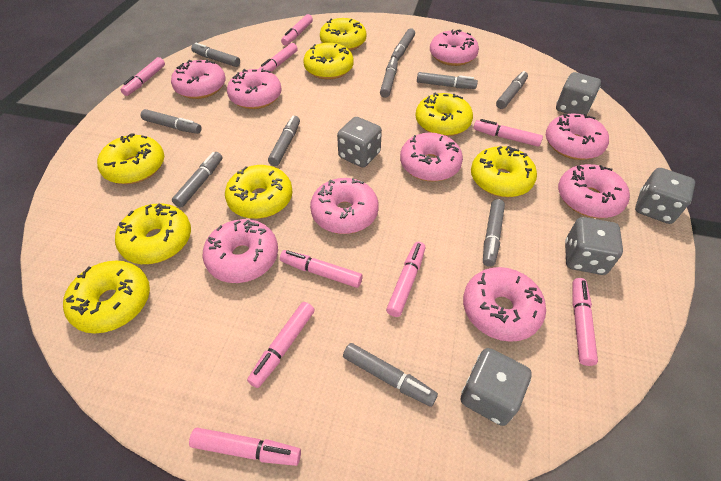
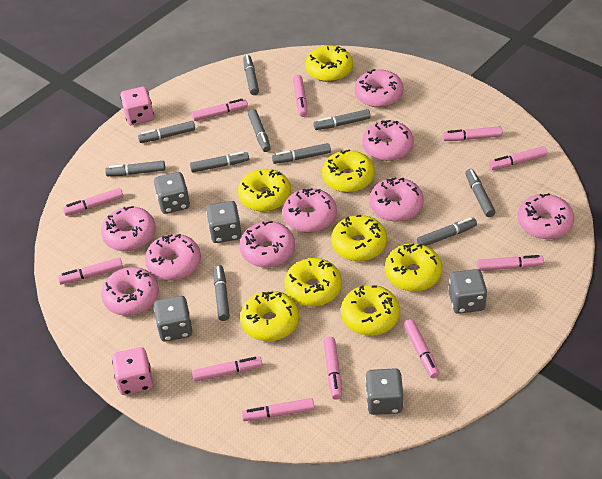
pink dice: none = 0 -> [112,347,153,395] [120,87,154,125] = 2
pink marker: [121,57,165,96] [189,428,301,466] [247,302,315,388] [259,43,298,72] [280,250,363,288] [281,14,313,46] [386,242,425,317] [473,119,543,147] [572,278,598,366] = 9 -> [58,258,123,284] [63,188,123,216] [192,99,248,121] [192,356,262,382] [242,398,314,421] [293,75,308,117] [323,337,342,400] [404,319,440,378] [443,126,502,141] [477,255,544,271] [489,146,547,170] = 11

